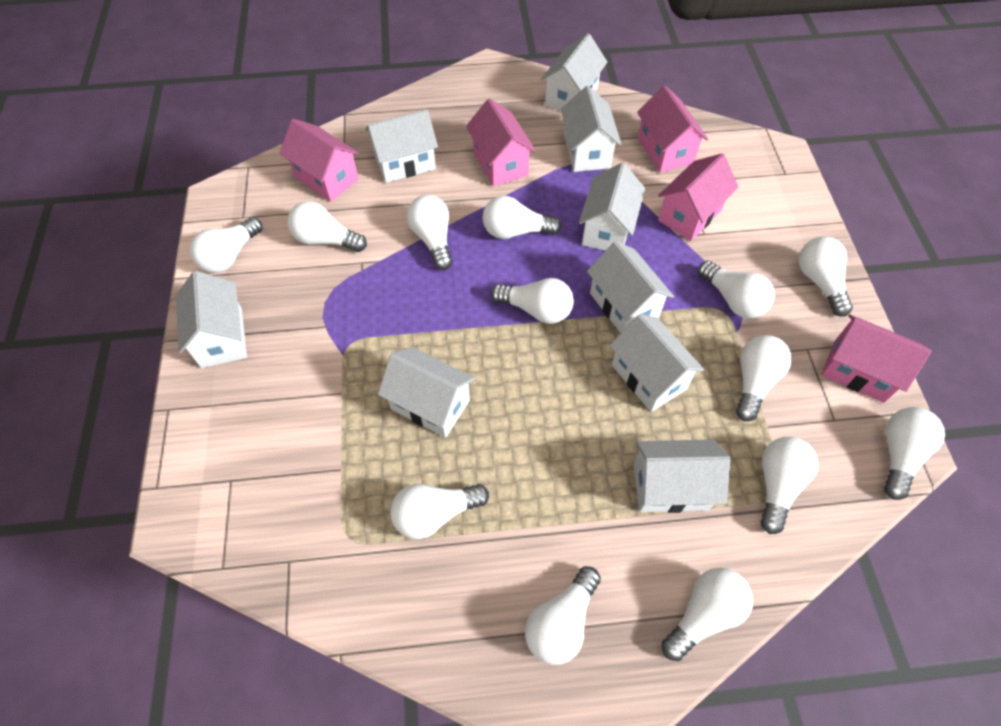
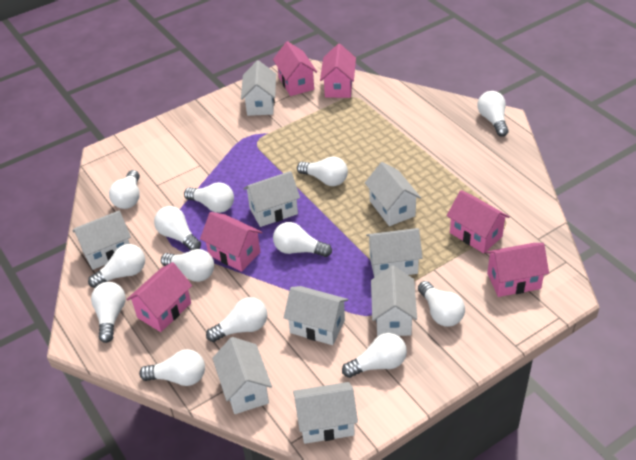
pink house: [279,119,359,201] [466,99,536,186] [637,86,708,173] [658,153,738,241] [821,314,931,403] = 5 -> [126,262,192,332] [200,212,263,272] [273,41,317,96] [320,44,356,98] [447,190,510,253] [486,243,549,297] = 6

